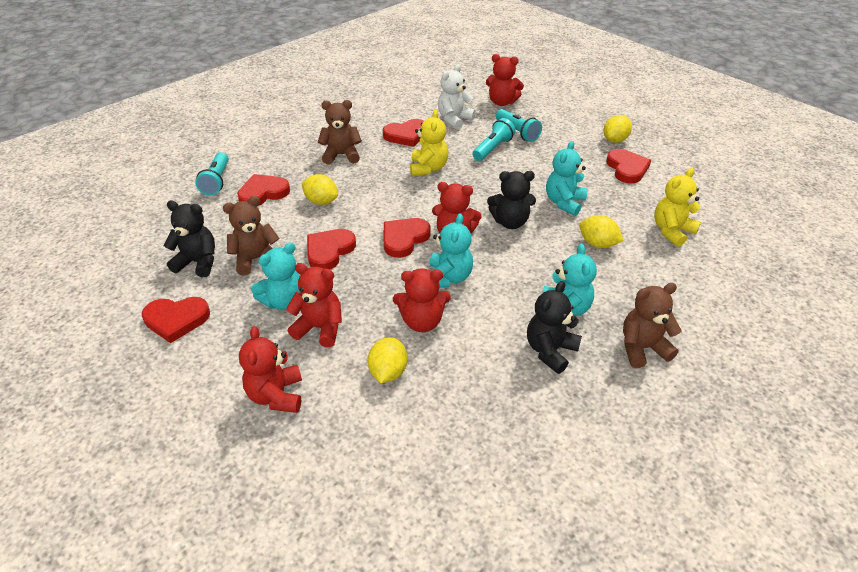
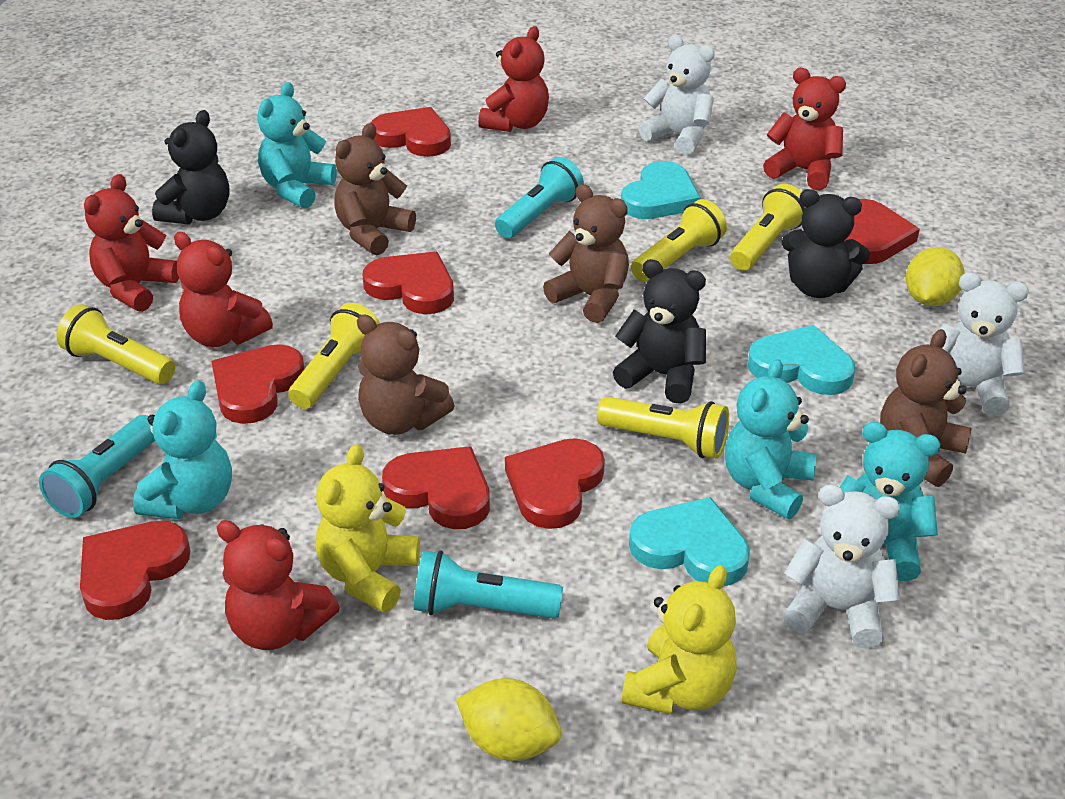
brown teddy bear: [223,196,279,276] [318,100,362,165] [623,283,682,368] = 3 -> [334,123,416,255] [357,315,455,435] [543,184,629,323] [880,329,972,487] = 4
red heart: [142,297,210,343] [237,174,290,205] [307,229,356,269] [383,119,424,147] [384,218,431,258] [606,149,651,184] = 6 -> [80,521,190,620] [211,344,304,424] [363,251,454,314] [371,107,451,157] [382,446,490,529] [505,438,605,529] [844,199,920,264] = 7
turquoise heart: none = 0 -> [621,161,701,219] [629,497,750,586] [748,325,855,395] = 3
white teddy bear: [438,64,476,130] = 1 -> [639,35,715,155] [783,484,900,649] [940,272,1029,416] = 3
yellow flashlight: none = 0 -> [57,304,175,384] [288,303,380,409] [597,397,729,459] [631,199,727,282] [730,184,805,271] = 5
yellow lemon: [302,174,338,205] [368,337,407,383] [579,215,624,248] [603,115,632,143] = 4 -> [456,678,561,761] [906,247,965,306] = 2

